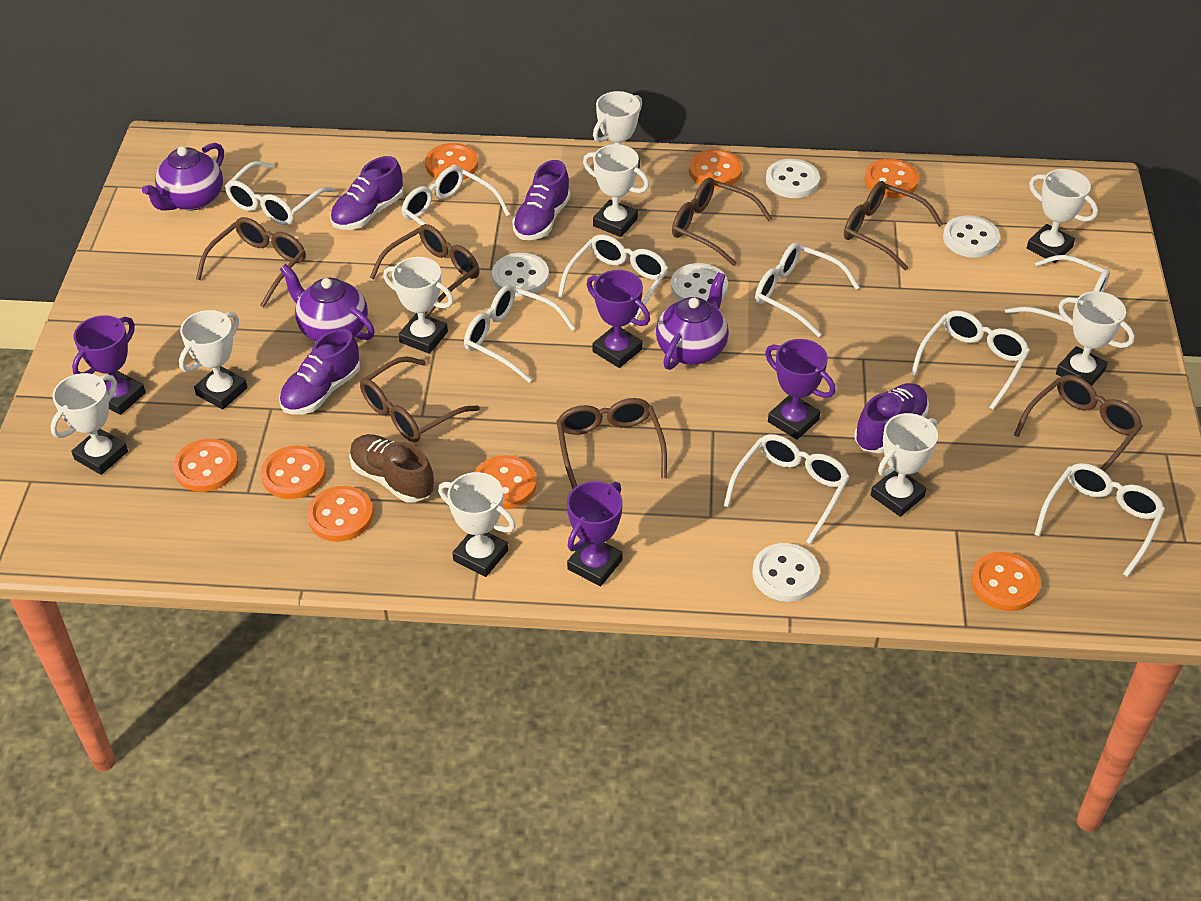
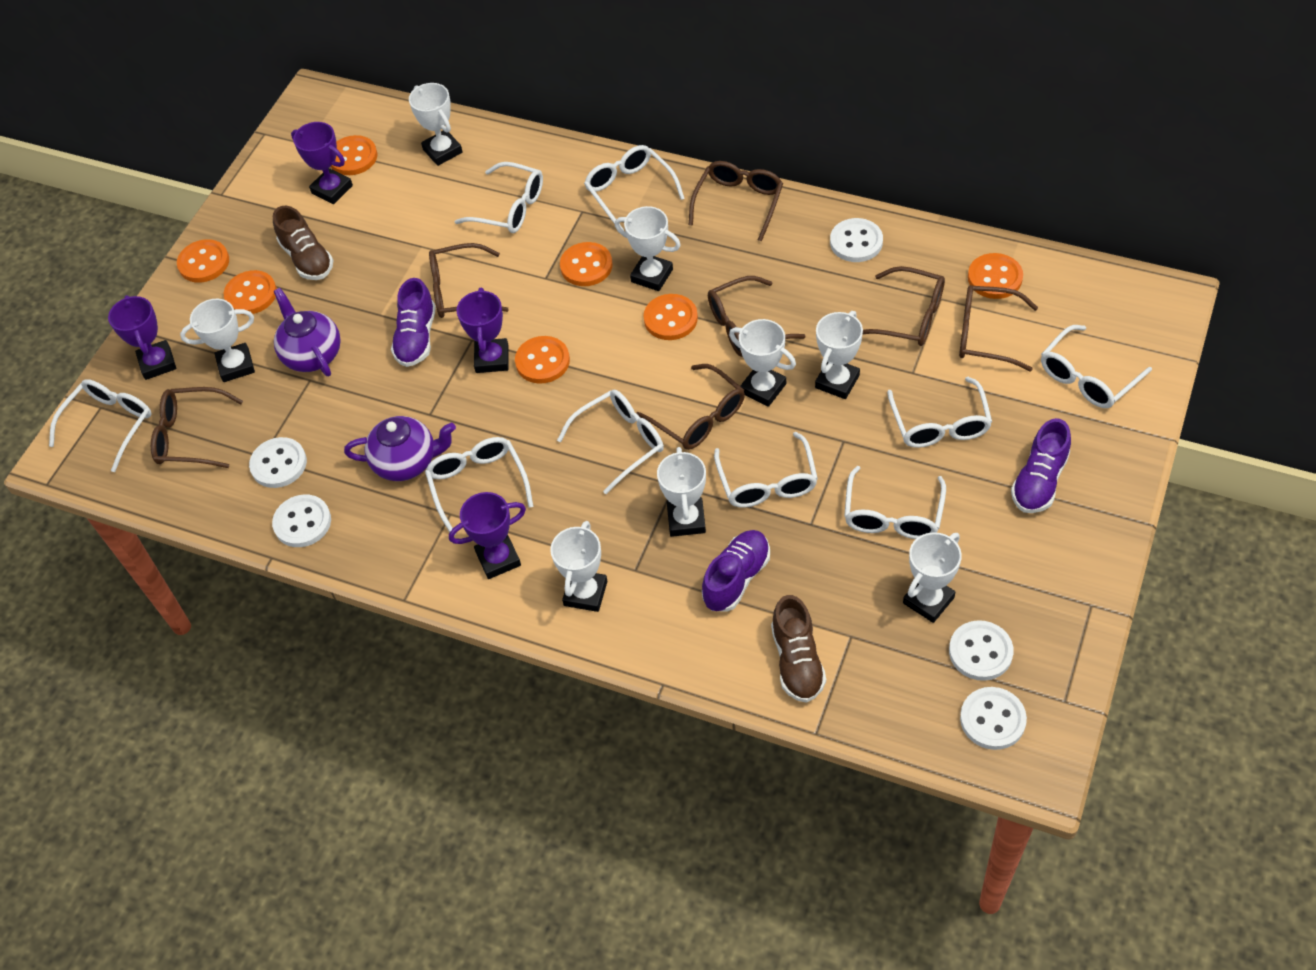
brown shoe: [349,434,434,503] = 1 -> [273,206,334,280] [771,595,826,703] = 2
orange button: [173,439,238,492] [261,446,326,499] [307,486,373,542] [425,143,478,180] [475,455,537,509] [689,149,742,188] [864,159,919,198] [971,552,1041,611] = 8 -> [177,239,229,283] [224,270,277,315] [331,135,377,175] [515,336,570,384] [560,242,613,286] [644,294,698,340] [968,253,1023,299] = 7
purple shoe: [279,329,360,414] [330,156,403,230] [512,160,571,240] [854,383,929,453] = 4 -> [391,278,436,367] [702,530,770,612] [1011,418,1071,513] = 3
purple teapot: [142,143,224,211] [280,264,375,342] [656,272,729,370] = 3 -> [274,288,341,376] [344,416,456,481] = 2
white trophy: [50,373,128,475] [179,310,248,409] [383,257,454,354] [438,472,516,577] [583,144,649,237] [593,91,642,168] [871,413,938,517] [1027,169,1098,263] [1056,291,1135,386] = 9 -> [180,299,255,382] [409,83,463,166] [550,521,607,612] [615,206,681,291] [657,447,706,537] [729,319,796,407] [815,311,863,399] [903,532,962,623] = 8

